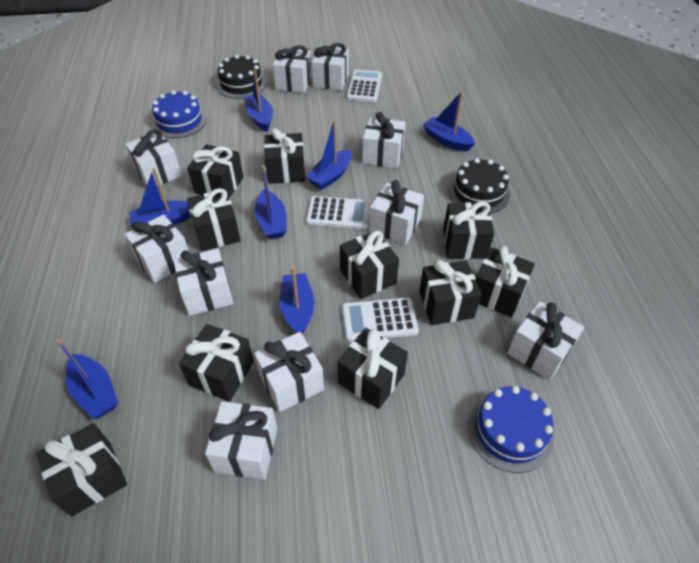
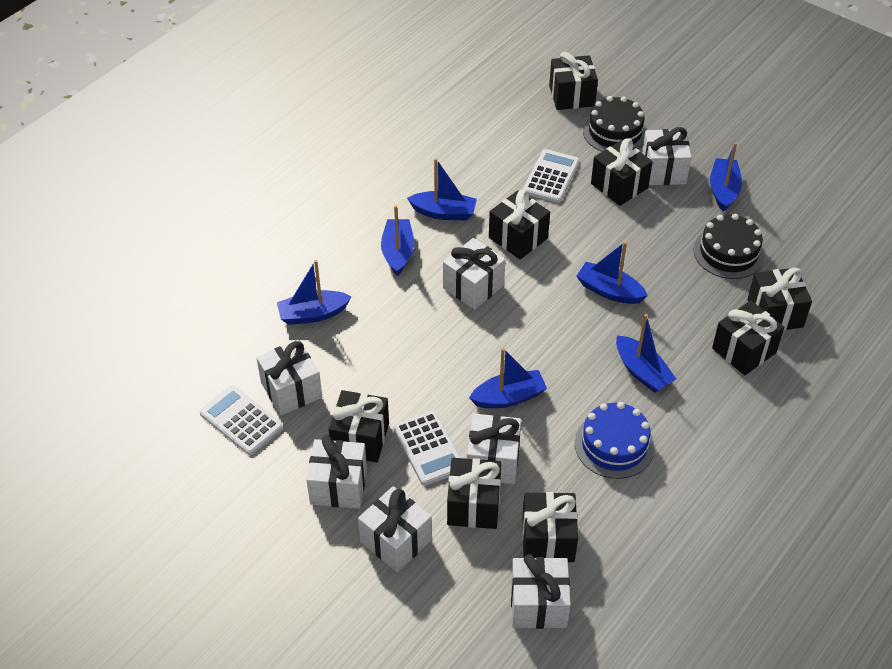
black gift: [36,423,127,516] [179,324,254,402] [187,144,243,198] [187,188,241,251] [264,128,306,184] [337,328,408,409] [340,230,399,299] [419,260,481,325] [443,201,494,259] [476,246,535,318] = 10 -> [329,390,389,463] [447,458,501,529] [489,189,550,260] [522,492,578,562] [549,52,598,110] [591,138,653,206] [712,300,784,375] [747,267,812,331] = 8
blue cake: [152,90,207,138] [468,386,554,473] = 2 -> [575,402,654,479] = 1
white gift: [125,129,182,187] [125,214,189,283] [173,248,233,316] [205,401,277,480] [254,332,324,412] [273,45,312,93] [311,43,349,91] [362,112,406,169] [369,180,424,245] [507,301,584,380] = 10 -> [257,340,322,416] [306,436,367,509] [358,486,432,572] [443,238,505,310] [467,414,521,484] [511,554,571,629] [642,127,692,185] = 7

